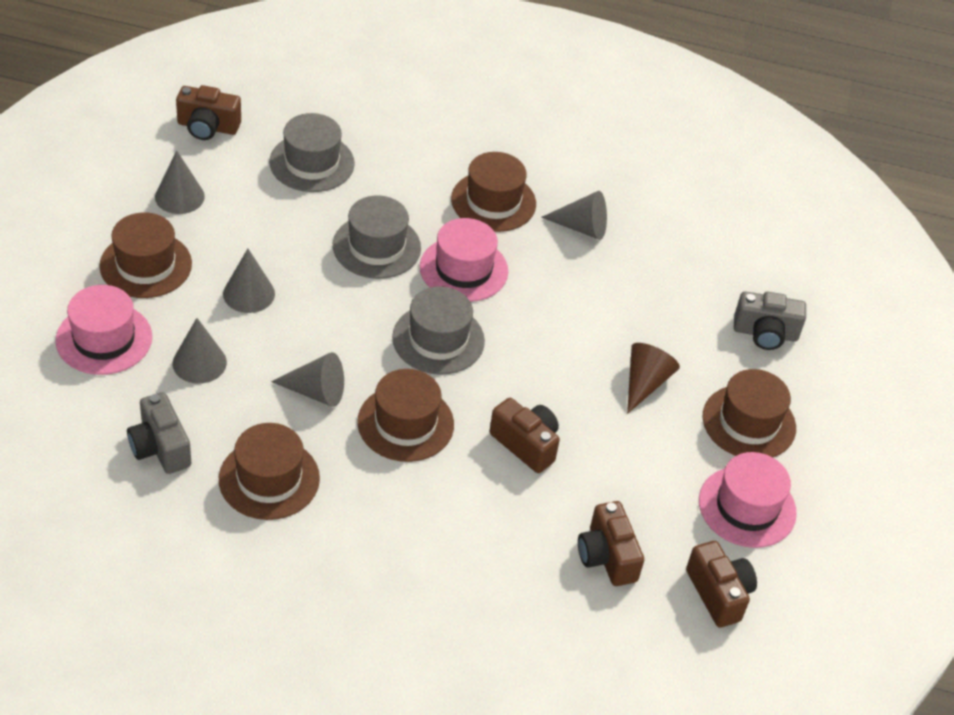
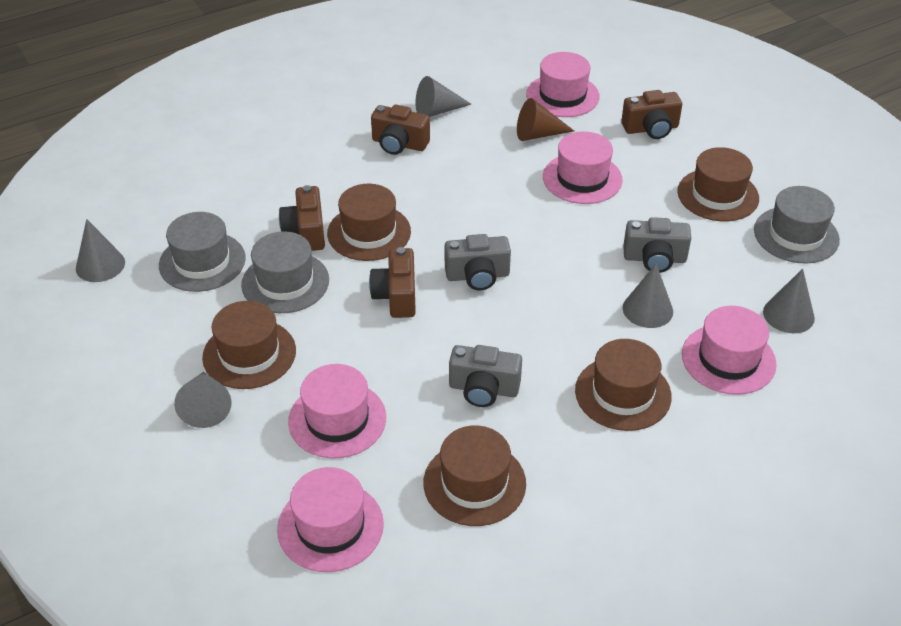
grey camera: [127,392,191,474] [734,291,806,350] = 2 -> [445,234,511,290] [449,345,522,407] [623,217,691,273] = 3
pink hat: [55,285,152,375] [420,218,508,302] [699,452,797,548] = 3 -> [277,467,384,572] [288,364,386,458] [526,52,600,117] [543,131,623,204] [682,306,777,395] = 5

